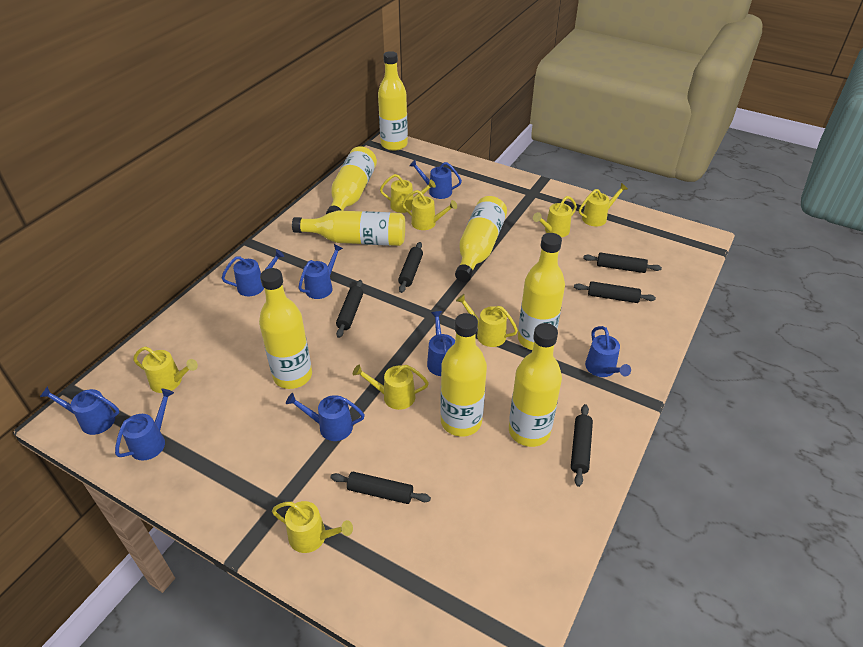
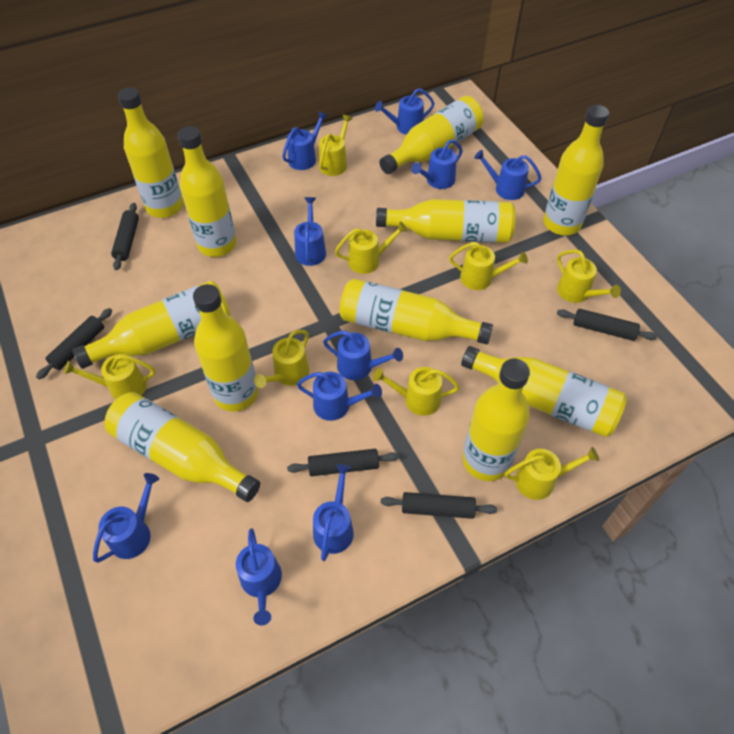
black rolling pin: [330,472,431,504] [336,280,363,338] [398,242,423,293] [571,404,593,487] [574,281,656,303] [583,253,662,273] = 6 -> [36,308,112,379] [111,203,139,270] [287,449,399,476] [381,492,497,519] [557,309,657,341] = 5
blue watering can: [40,386,120,435] [115,389,174,460] [222,249,284,296] [286,393,365,441] [298,244,343,299] [409,160,462,199] [427,311,455,376] [585,326,631,377] = 8 -> [93,473,159,563] [236,528,282,626] [282,111,328,170] [294,197,326,266] [297,372,382,421] [313,464,354,561] [323,331,403,380] [375,88,435,135] [411,140,463,189] [474,150,541,200] = 10
yellow bottle: [259,268,312,389] [292,210,405,246] [326,146,377,214] [378,51,408,151] [440,313,487,437] [455,196,507,282] [509,323,562,447] [518,233,565,350] = 8 -> [73,281,230,369] [105,392,260,502] [118,87,183,218] [178,126,236,257] [193,284,258,412] [340,279,493,345] [376,199,516,243] [379,96,484,174] [461,346,627,437] [463,358,530,481] [543,105,609,235] = 11

